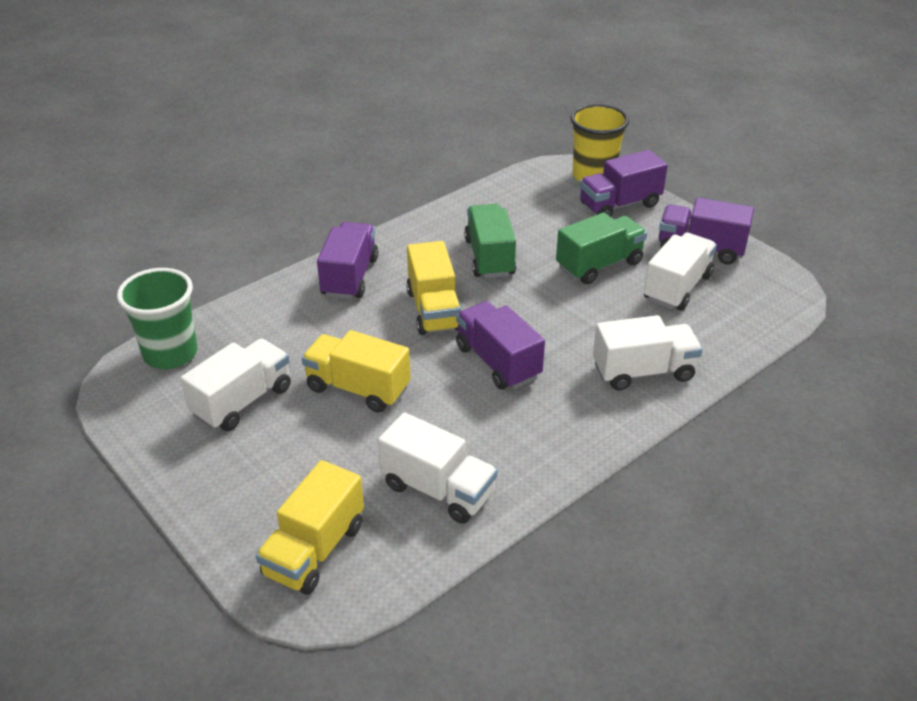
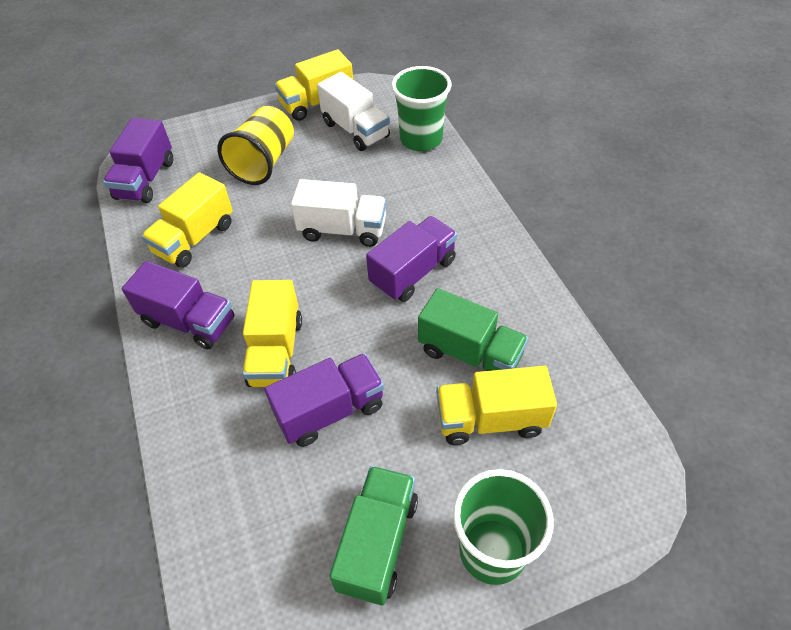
green cup: [117,268,197,369] = 1 -> [391,66,452,151] [453,469,553,585] = 2
white truck: [180,339,291,431] [378,412,498,523] [593,315,702,391] [644,232,717,310] = 4 -> [291,179,386,247] [317,72,390,151] = 2
yellow truck: [256,460,364,595] [302,330,410,413] [406,241,461,335] = 3 -> [141,172,233,268] [242,280,302,387] [275,49,353,121] [436,366,557,445] = 4

